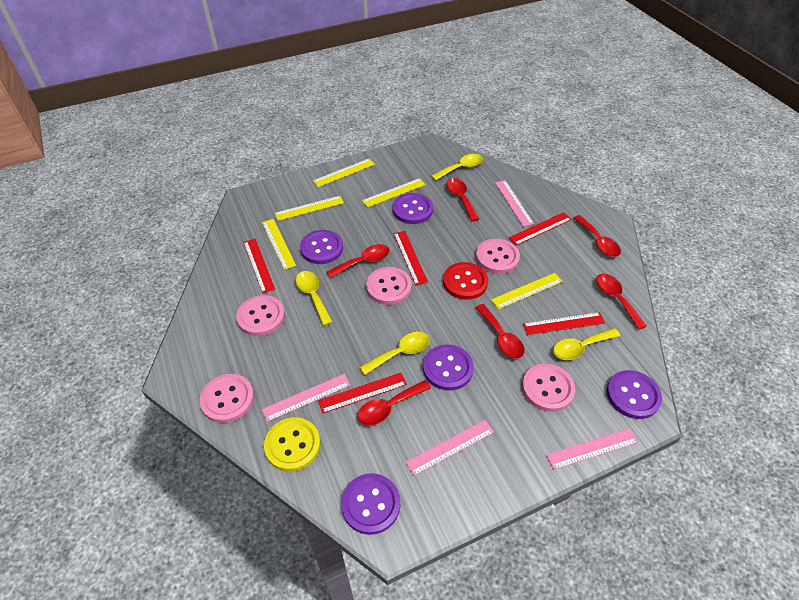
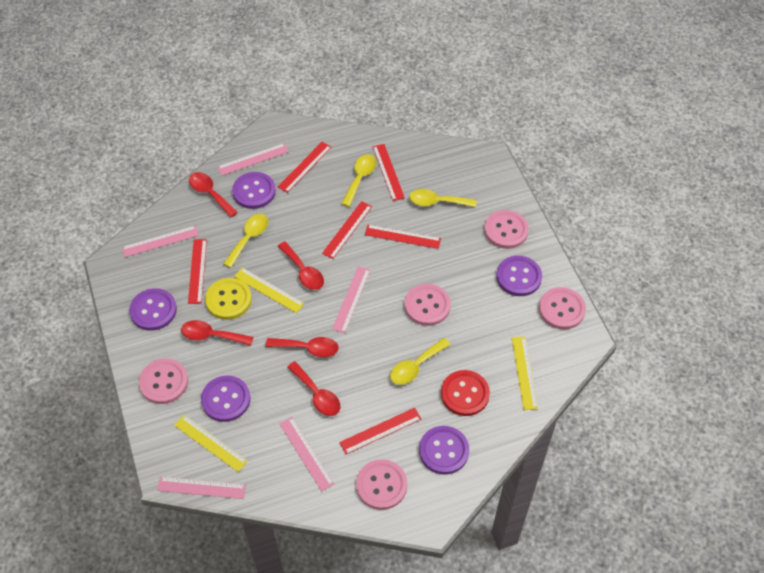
pink ruler: [262,374,351,422] [406,420,494,476] [495,180,534,227] [546,428,638,470] = 4 -> [122,225,199,257] [157,476,246,499] [218,143,289,176] [279,417,334,491] [332,266,371,333] = 5
red ruler: [243,239,275,294] [318,373,407,414] [393,231,428,285] [509,212,572,246] [523,312,605,335] = 5 -> [188,239,207,304] [278,142,332,193] [322,201,372,259] [339,408,421,454] [365,225,441,249] [373,144,405,201] = 6
red spoon: [327,244,390,278] [357,380,431,425] [446,178,479,221] [475,304,525,359] [573,215,621,257] [596,273,647,330] = 6 -> [181,320,253,346] [189,172,238,218] [266,337,339,357] [278,241,324,290] [287,361,340,416] = 5
yellow ruler: [262,219,296,270] [275,196,344,221] [313,159,375,187] [362,178,426,208] [491,273,563,309] = 5 -> [174,415,248,472] [234,267,304,313] [512,337,538,410] = 3

